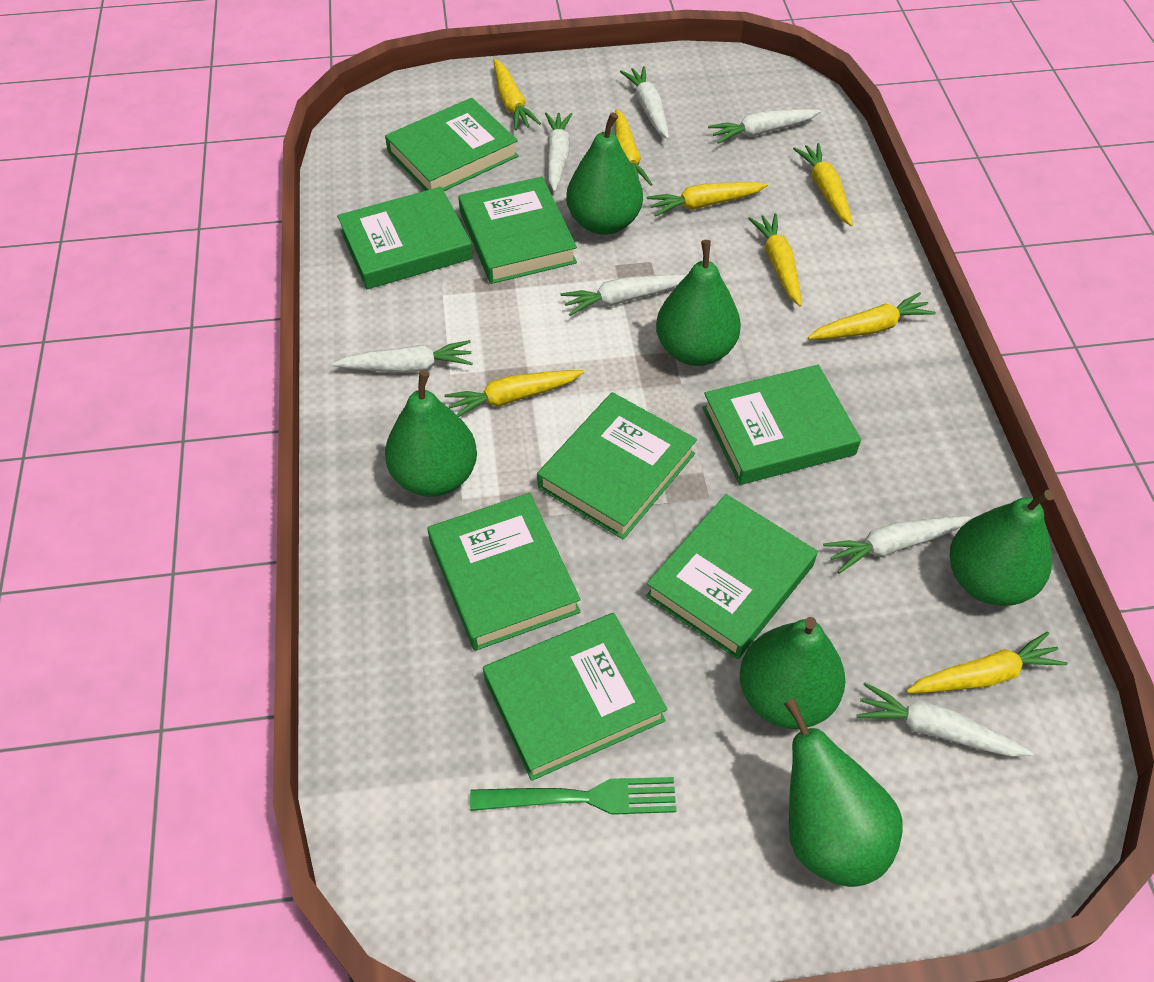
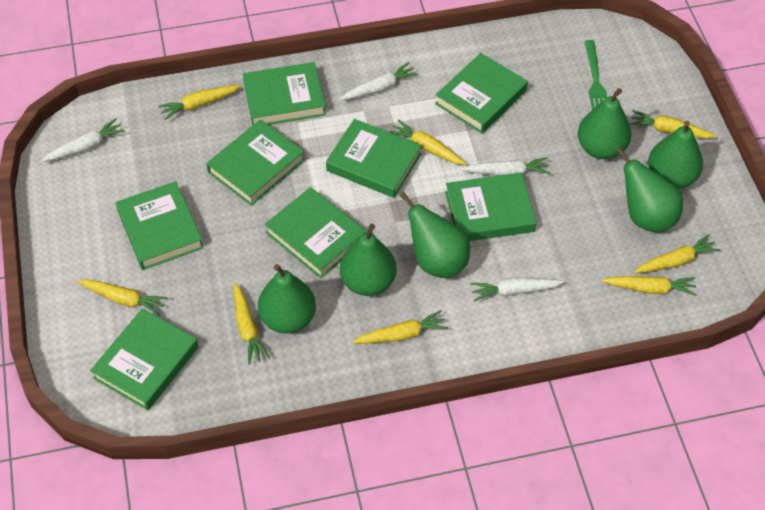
white carrot: [332,340,473,373] [545,112,572,192] [561,274,687,316] [620,66,669,139] [708,109,821,144] [823,516,971,574] [856,683,1034,757] = 7 -> [41,118,125,162] [340,62,419,100] [461,157,551,176] [470,277,565,302] = 4

